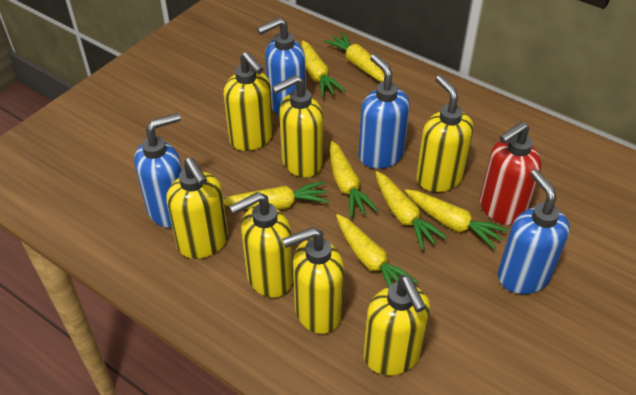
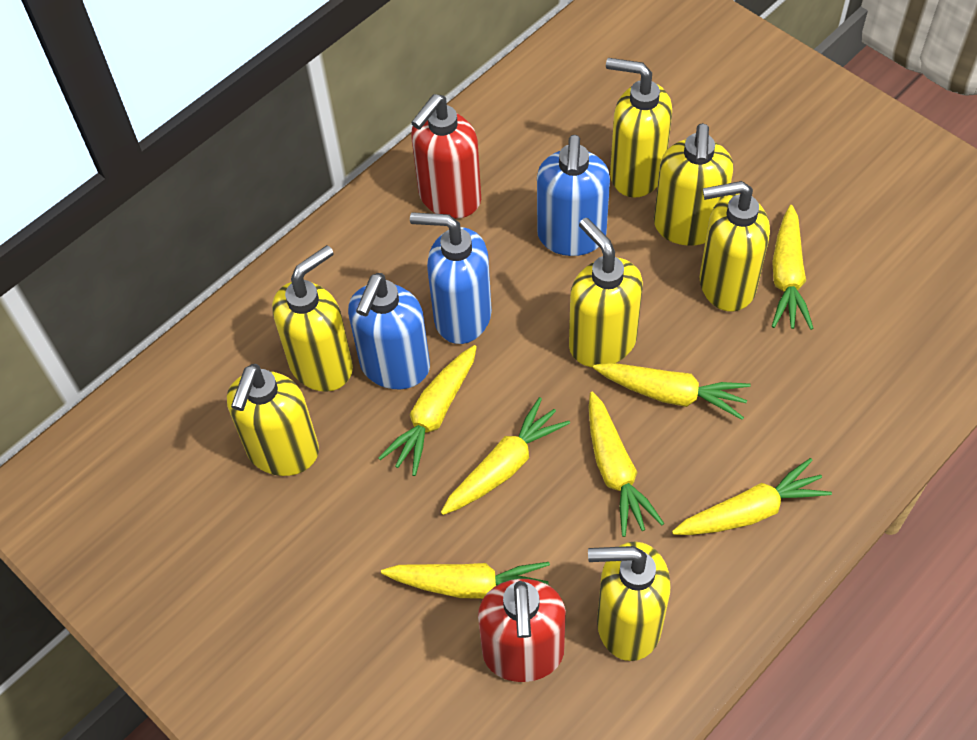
blue soap dispenser: [134,113,183,228] [257,18,306,115] [358,54,410,169] [498,170,570,294] = 4 -> [348,273,430,389] [410,212,492,344] [537,135,610,256] = 3
red soap dispenser: [480,122,542,225] = 1 -> [411,94,481,219] [478,579,566,682] = 2

